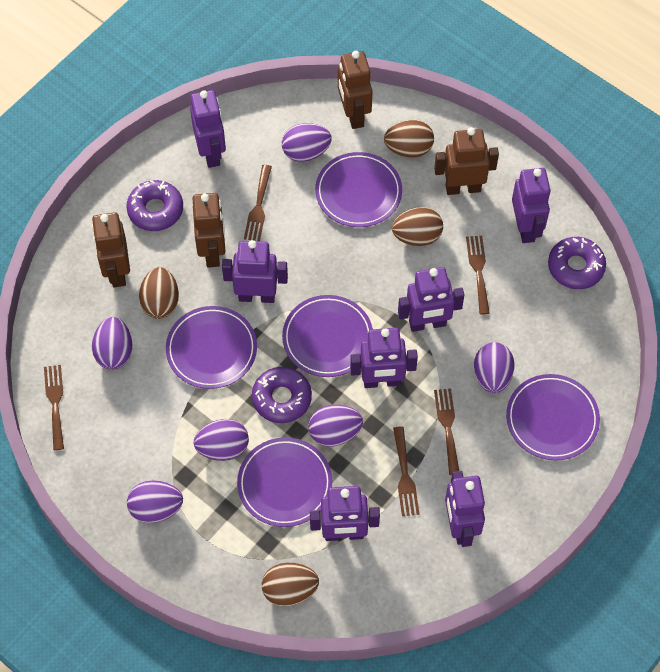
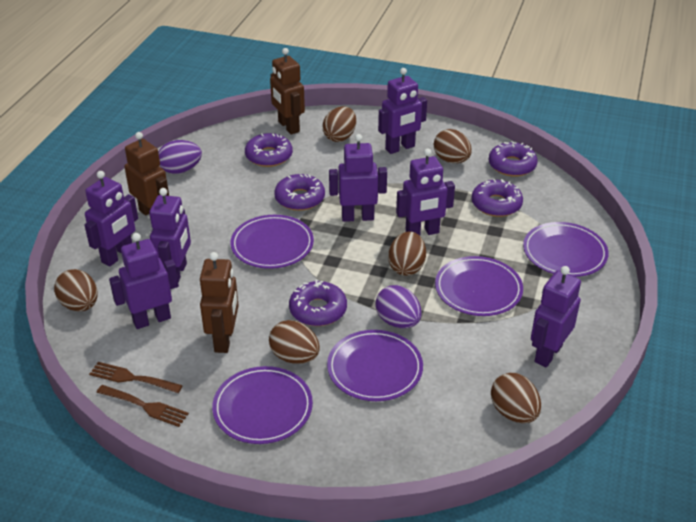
brown egg: [139,267,179,319] [262,563,319,606] [384,120,434,157] [392,207,443,246] = 4 -> [54,269,98,311] [269,320,320,364] [323,106,356,142] [388,231,426,276] [434,129,472,163] [491,373,541,423] = 6
brown fork: [44,365,64,450] [244,165,272,241] [393,427,419,516] [434,388,459,475] [466,236,490,315] = 5 -> [89,362,183,393] [96,385,189,427] = 2
brown robot: [92,212,130,287] [192,193,226,268] [338,51,373,129] [434,127,499,195] = 4 -> [124,132,169,220] [200,252,239,353] [270,48,305,135] = 3
purple donut: [126,180,183,231] [252,367,312,423] [548,237,606,289] = 3 -> [245,133,293,167] [274,174,325,211] [289,280,347,326] [471,179,523,217] [489,141,538,177] = 5
purple egg: [92,317,132,370] [127,481,183,523] [194,419,249,461] [282,123,332,162] [308,405,363,446] [474,342,514,393] = 6 -> [158,140,202,174] [375,285,422,328] = 2

